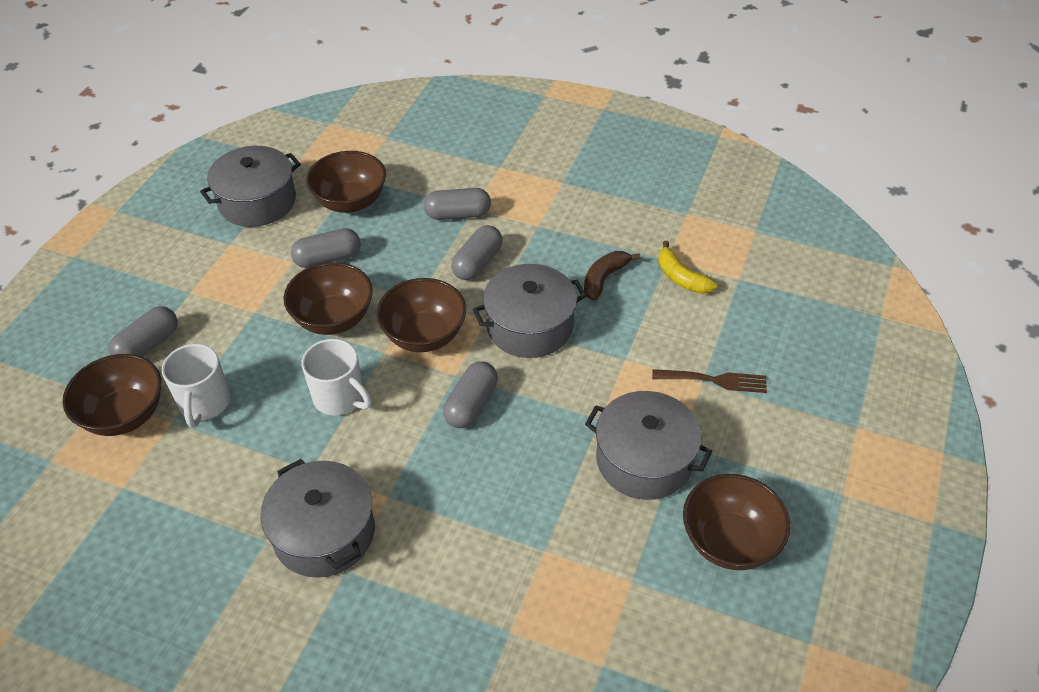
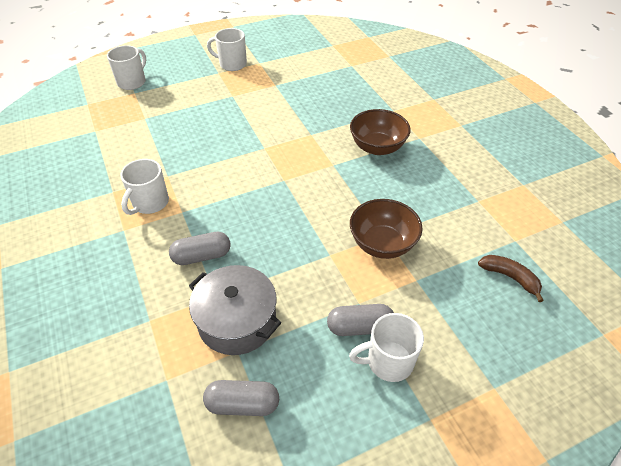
brown bowl: [63,354,161,436] [283,262,373,335] [306,151,386,213] [376,278,466,352] [683,474,790,570] = 5 -> [350,109,411,155] [350,199,423,259] = 2
brown fork: [652,369,767,393] = 1 -> none = 0
grey capsule: [109,306,178,357] [291,228,361,268] [424,188,491,220] [443,361,498,428] [451,225,503,280] = 5 -> [169,232,231,265] [203,380,279,416] [327,304,394,336] = 3
grey pot: [200,146,301,227] [260,459,375,578] [473,264,587,358] [585,391,712,500] = 4 -> [189,265,281,355] = 1
white mug: [162,344,230,428] [302,339,372,416] = 2 -> [107,45,146,90] [120,159,169,215] [207,28,247,71] [349,313,424,382] = 4
yellow banana: [658,241,717,294] = 1 -> none = 0

